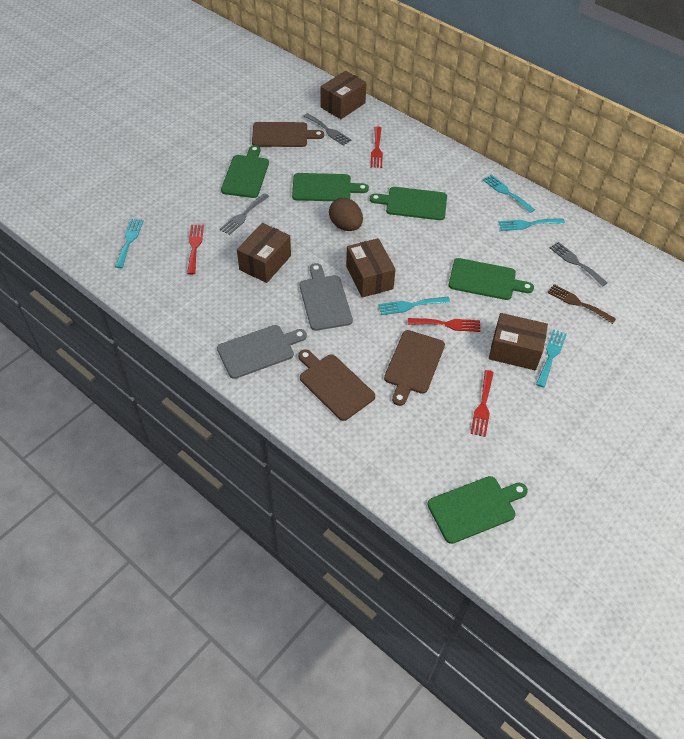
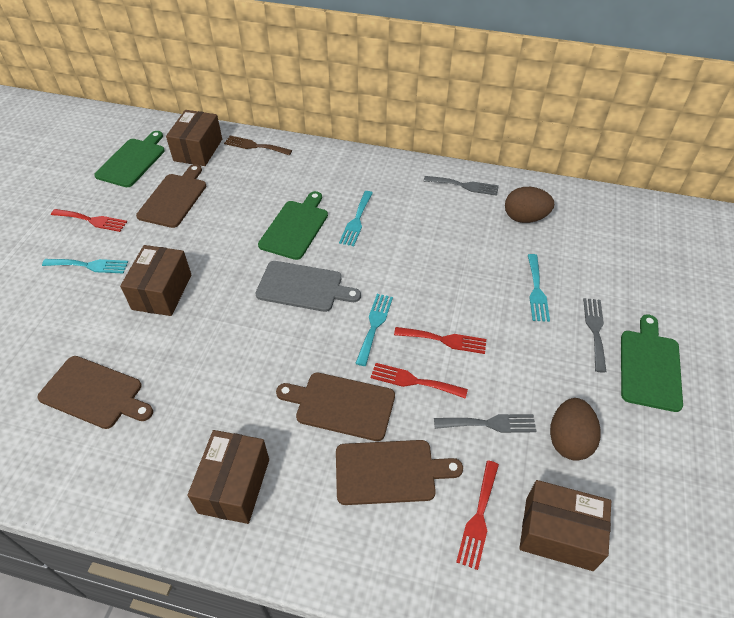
brown cutting board: [252,122,324,147] [298,349,375,421] [384,330,445,406] = 3 -> [37,356,153,429] [136,164,206,228] [276,373,395,441] [336,440,463,505] = 4
brown egg: [329,198,363,231] = 1 -> [505,187,554,223] [550,398,600,461] = 2
green cutting board: [221,145,269,198] [292,173,369,201] [370,187,447,220] [428,476,528,544] [449,258,534,300] = 5 -> [94,131,165,187] [258,191,328,260] [621,314,683,412] = 3
grey cutting board: [217,325,307,379] [300,263,353,331] = 2 -> [255,261,361,312] = 1
turquoise fork: [115,219,144,268] [378,297,450,315] [483,175,535,213] [499,218,565,231] [536,329,567,388] = 5 -> [42,259,128,274] [339,191,373,246] [355,294,393,366] [528,254,550,322] = 4

